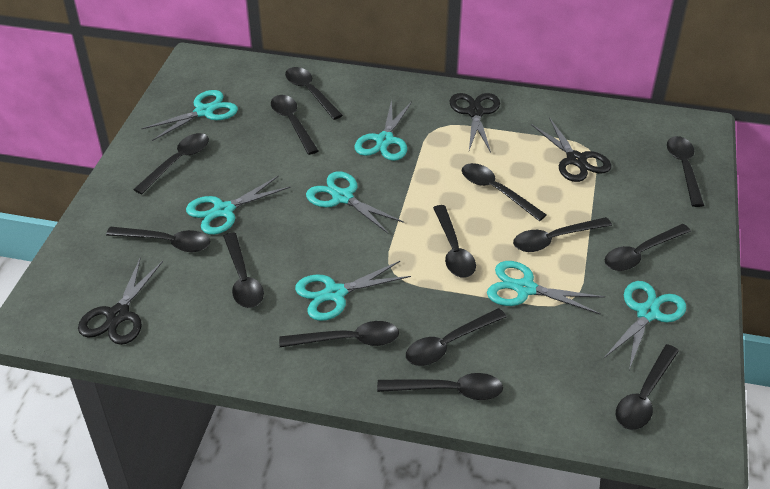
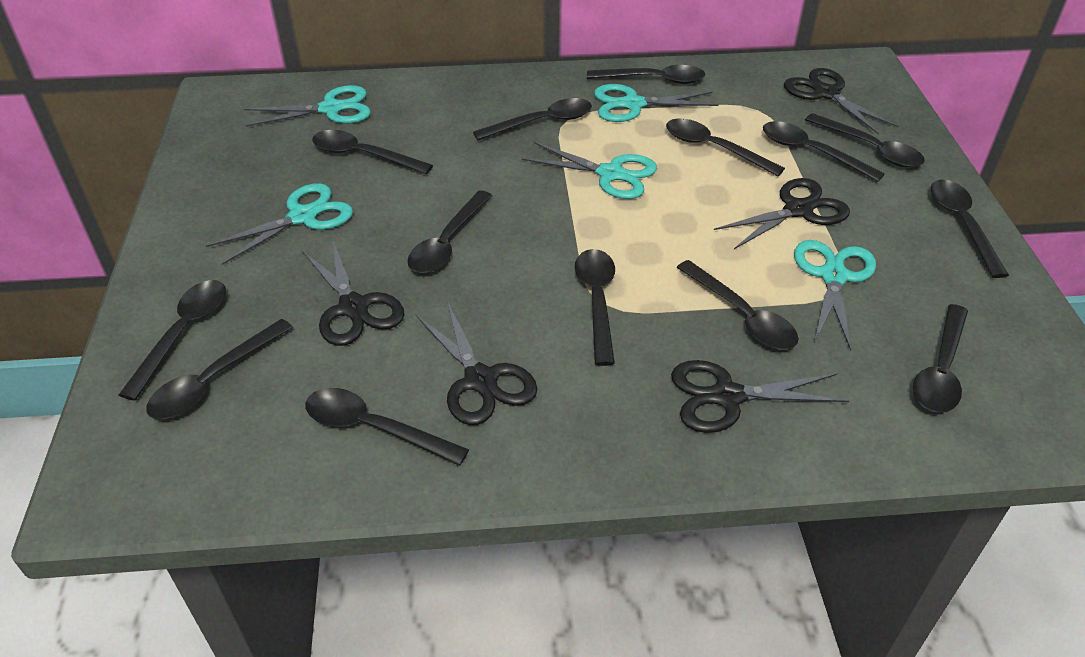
black scissors: [78,257,163,345] [450,93,500,152] [531,117,611,182] = 3 -> [302,238,404,346] [416,301,538,425] [671,360,849,433] [714,178,850,249] [784,68,898,134] = 5
turquoise scissors: [141,90,238,141] [186,175,291,235] [295,261,411,321] [306,171,404,234] [355,100,412,161] [487,261,605,315] [604,281,686,370] = 7 -> [206,183,353,265] [244,85,371,127] [522,142,657,199] [594,84,718,122] [794,240,876,351] = 5

